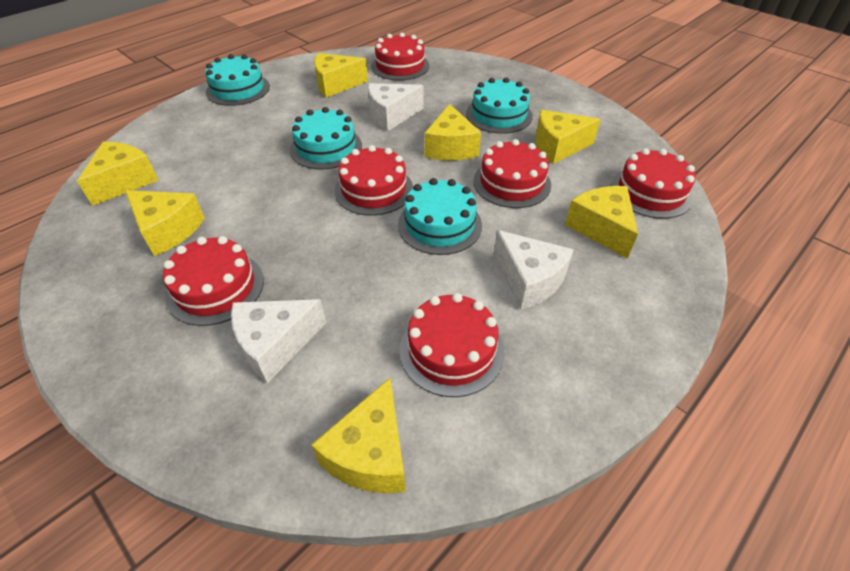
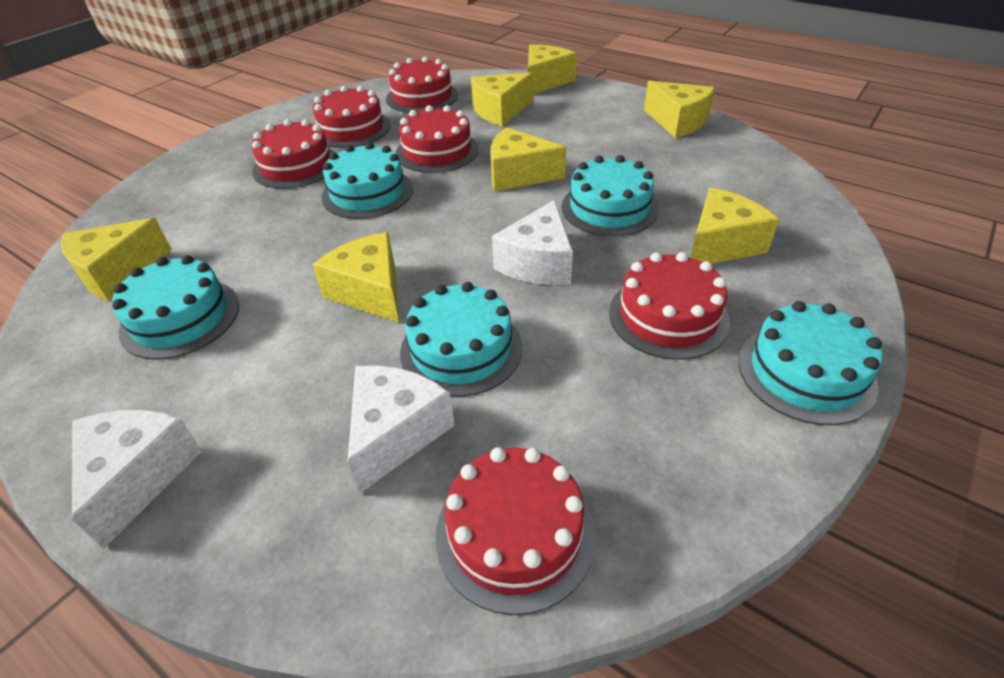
turquoise cake: [205,54,270,106] [290,107,362,170] [398,178,482,255] [466,78,533,134] = 4 -> [112,255,239,360] [322,142,413,219] [400,282,522,397] [562,155,658,237] [738,301,883,425] = 5

